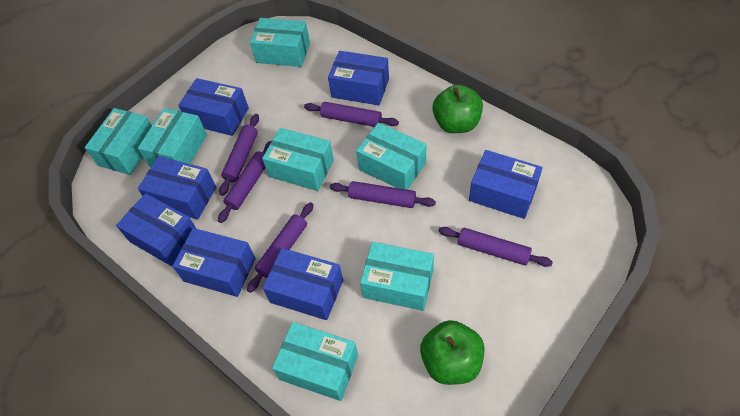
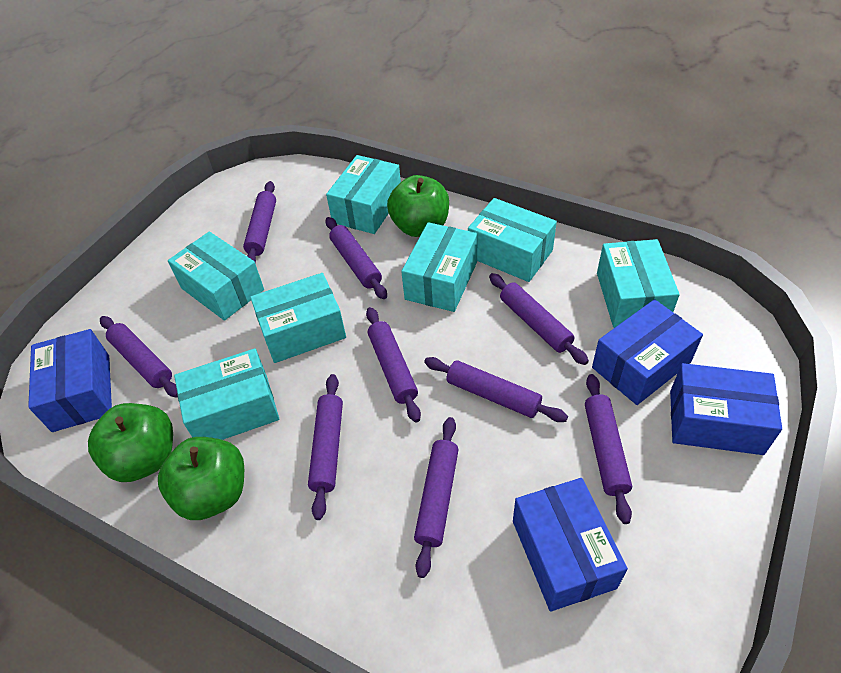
blue box: [116,193,197,266] [138,156,216,220] [172,228,255,297] [178,78,249,136] [263,248,343,320] [328,51,389,105] [469,150,543,219] = 7 -> [28,329,112,432] [513,478,628,612] [592,299,703,405] [670,363,782,455] = 4
green apple: [420,320,485,385] [432,84,483,133] = 2 -> [88,403,173,482] [158,437,244,520] [387,175,449,237] = 3
purple rolling pin: [218,141,271,223] [219,114,259,196] [247,202,313,293] [304,102,399,127] [330,181,436,208] [438,227,553,267] = 6 -> [100,316,178,398] [243,181,276,263] [308,374,343,520] [326,217,387,299] [366,307,421,422] [414,417,459,578] [424,357,568,422] [489,273,589,365] [585,374,632,524] = 9

